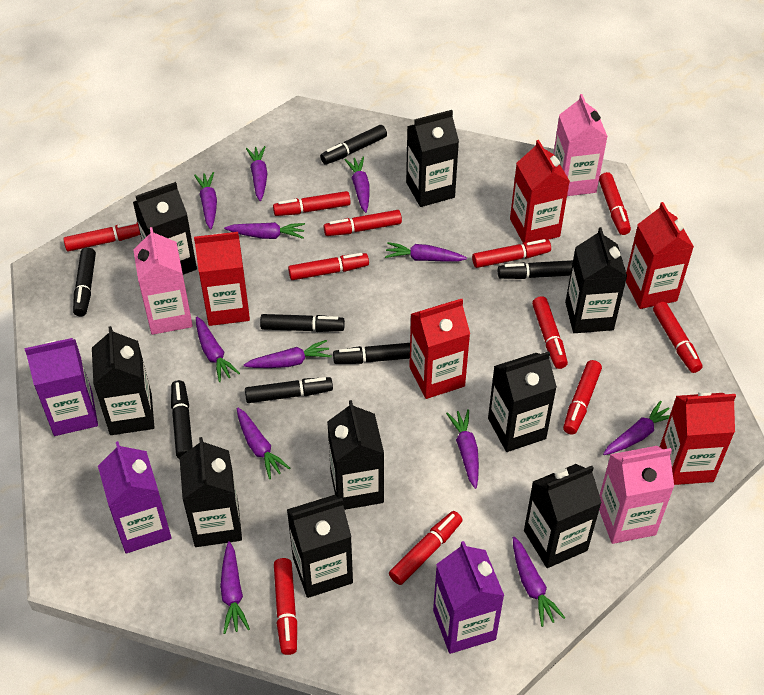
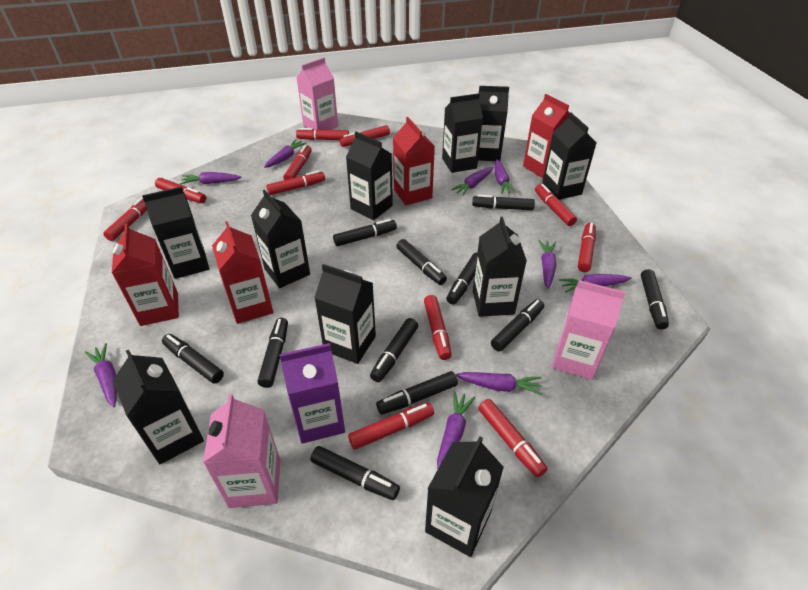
black carton: [92,326,154,435] [133,182,197,275] [180,437,242,547] [287,495,353,598] [327,400,384,510] [406,110,459,207] [488,351,557,452] [524,464,602,568] [565,227,627,333] = 9 -> [113,350,204,464] [142,187,209,279] [251,190,310,288] [314,264,376,364] [346,132,393,220] [425,437,504,557] [442,93,483,173] [473,217,527,317] [478,86,509,161] [542,113,596,200] = 10
black marker: [73,247,96,317] [171,380,193,459] [245,377,333,403] [260,314,345,332] [320,125,387,165] [333,343,410,364] [498,260,573,279] = 7 -> [162,334,224,383] [258,318,288,388] [310,446,400,500] [333,219,397,246] [370,318,418,382] [376,371,458,415] [397,239,447,285] [446,252,478,304] [472,195,535,210] [491,299,544,351] [641,269,669,330] = 11
purple carrot: [194,172,217,230] [196,317,240,382] [220,541,250,634] [224,222,305,239] [237,407,290,479] [244,340,332,368] [246,146,267,201] [344,157,369,213] [385,242,467,262] [446,409,479,489] [512,537,565,627] [603,401,670,455] = 12 -> [85,343,117,407] [180,172,242,185] [264,139,307,168] [437,391,476,470] [451,167,493,196] [456,372,542,395] [495,159,517,194] [538,240,556,289] [559,274,631,293] = 9
purple carton: [25,338,98,436] [98,441,172,553] [433,541,504,654] = 3 -> [279,343,345,444] = 1
red carton: [194,232,250,326] [409,299,470,399] [510,140,570,243] [626,202,694,309] [660,391,736,485] = 5 -> [112,224,179,326] [212,221,273,324] [393,117,435,205] [523,94,570,178] = 4

